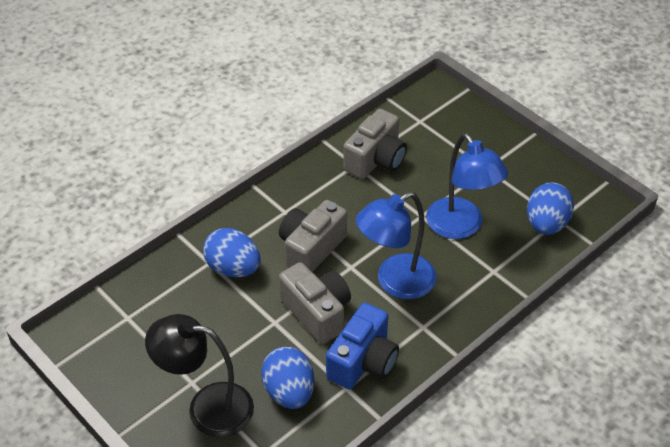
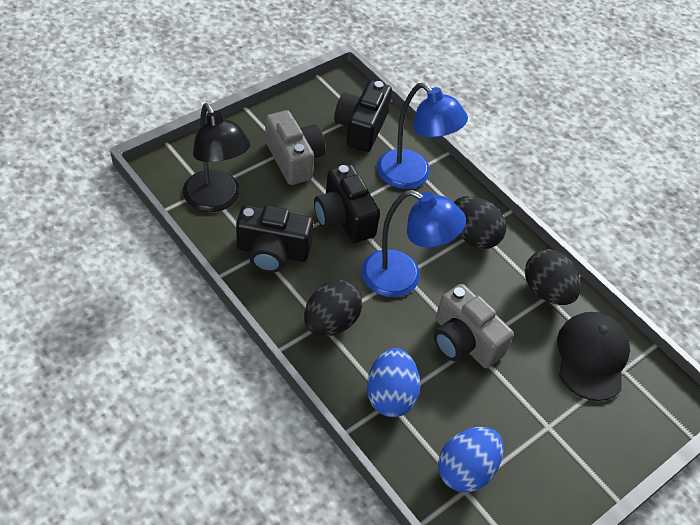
black camera: none = 0 -> [236,205,313,273] [314,164,380,243] [334,80,392,152] = 3
black cap: none = 0 -> [557,312,630,401] = 1
black egg: none = 0 -> [304,280,362,336] [454,196,506,249] [525,249,581,305] = 3
blue camera: [326,303,399,389] = 1 -> none = 0
blue egg: [203,228,261,277] [261,347,314,409] [527,182,574,235] = 3 -> [367,348,420,417] [438,427,503,493] = 2
grey camera: [279,200,347,272] [279,262,351,344] [343,109,407,179] = 3 -> [265,110,326,185] [434,284,514,368] = 2

